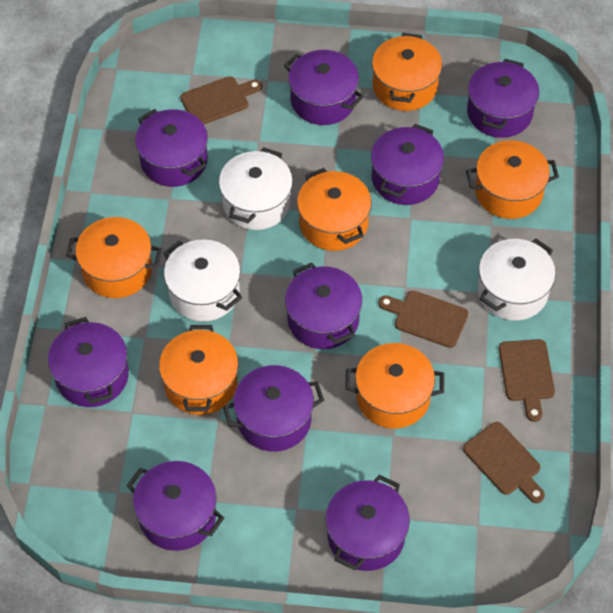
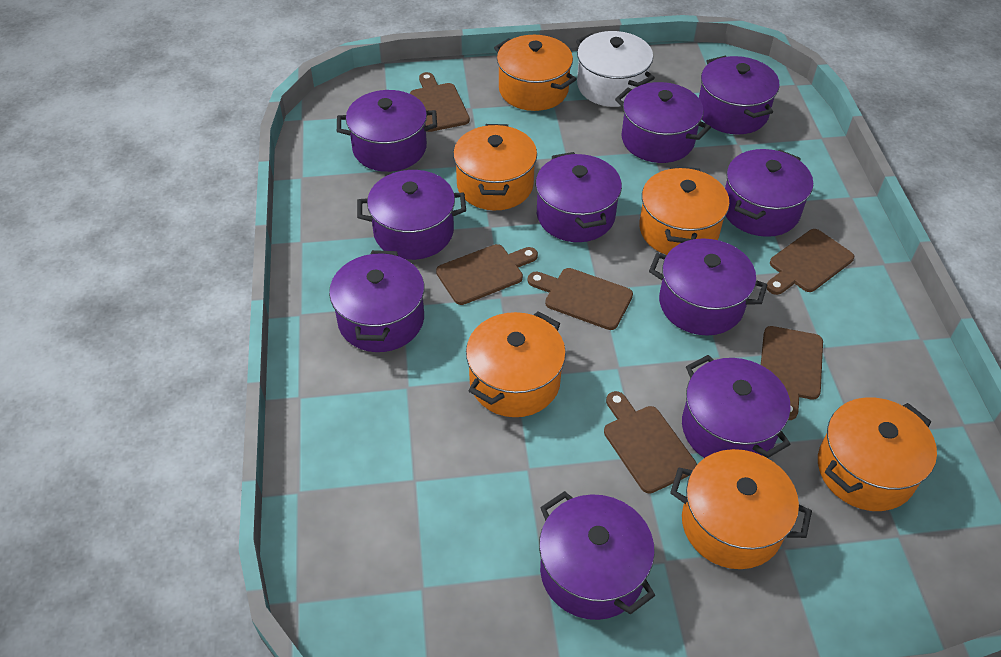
brown cutting board: [180,76,262,124] [378,291,468,348] [463,422,545,503] [499,339,555,422] = 4 -> [410,72,470,132] [436,244,538,305] [528,268,633,330] [604,391,697,494] [761,326,823,420] [767,229,854,295] = 6
purple pot: [48,317,129,407] [127,461,224,551] [135,109,208,187] [223,365,324,452] [284,50,364,125] [285,263,362,349] [326,475,410,571] [371,124,444,205] [467,59,539,138] = 9 -> [329,250,424,352] [337,90,437,172] [357,170,466,260] [536,152,622,242] [539,491,655,620] [615,82,711,163] [649,238,767,336] [682,355,791,458] [699,56,780,134] [725,149,813,237] = 10
white pot: [163,239,242,322] [219,147,293,230] [478,239,556,321] = 3 -> [576,31,655,107] = 1

